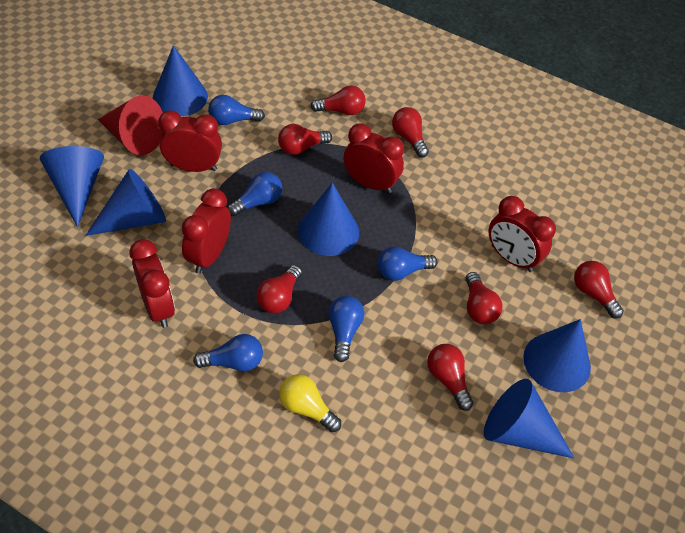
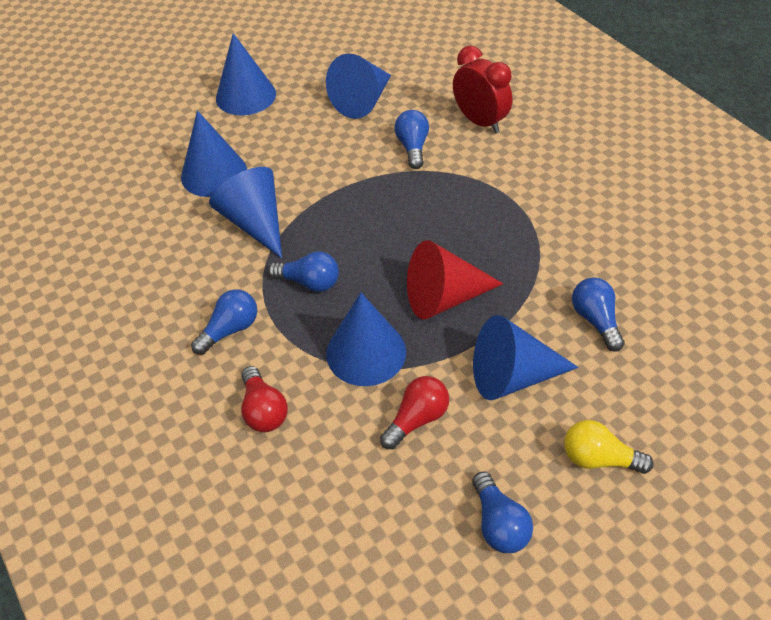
red clock: [129,239,175,328] [158,110,222,172] [181,188,231,274] [344,123,404,193] [488,196,556,272] = 5 -> [453,46,512,133] = 1
red light bulb: [257,265,302,313] [278,124,332,155] [310,85,366,115] [392,107,429,158] [427,344,474,411] [466,272,502,324] [574,261,624,319] = 7 -> [241,366,288,432] [380,376,449,449] = 2

